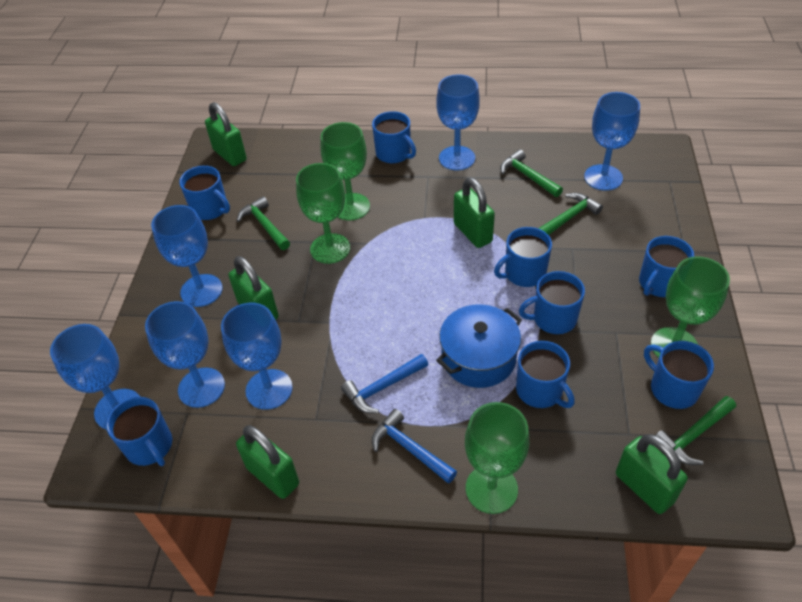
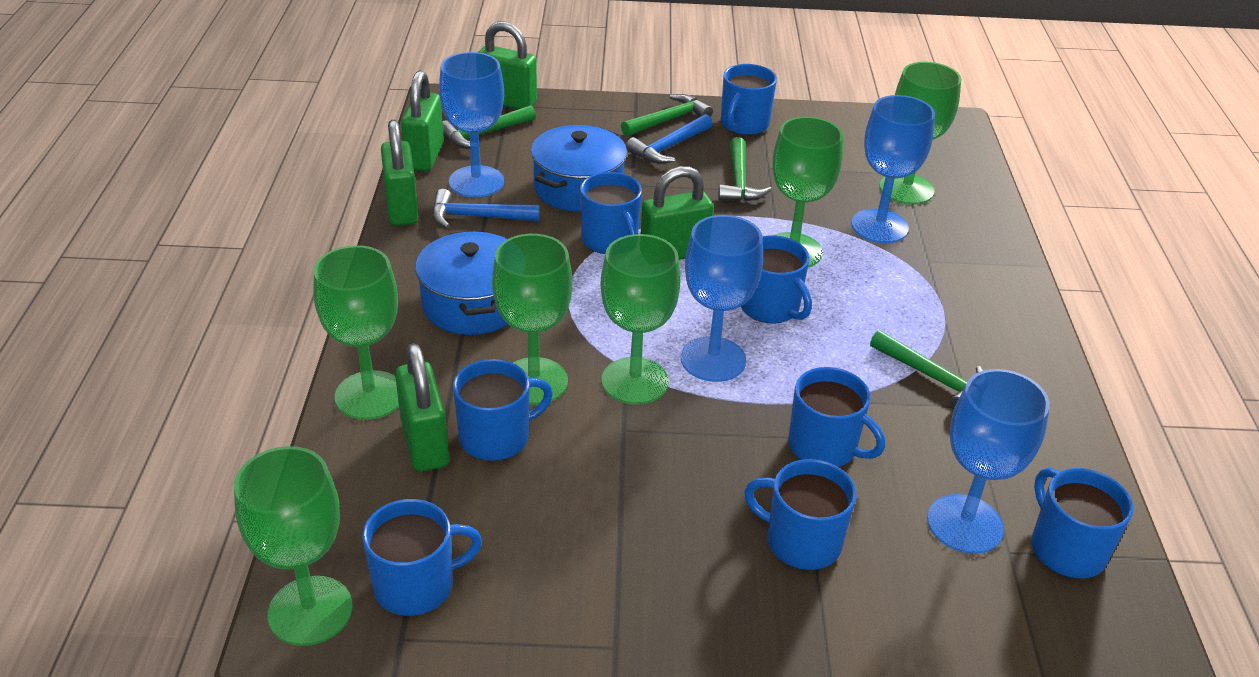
blue goblet: [50,324,140,430] [145,301,225,408] [151,205,223,307] [221,303,293,410] [436,74,480,170] [584,92,640,191] = 6 -> [439,52,504,198] [681,215,763,382] [851,95,935,243] [927,369,1050,554] = 4
blue pot: [436,304,522,388] = 1 -> [415,230,508,335] [531,125,627,212] = 2
green goblet: [296,163,350,264] [320,122,370,220] [465,402,529,514] [651,256,730,358] = 4 -> [234,446,353,646] [313,245,399,420] [492,234,572,405] [601,234,681,405] [772,117,843,267] [879,62,961,205] = 6

